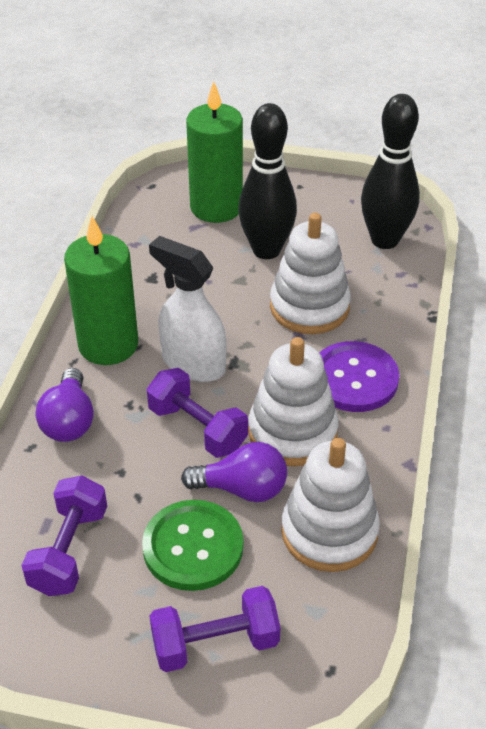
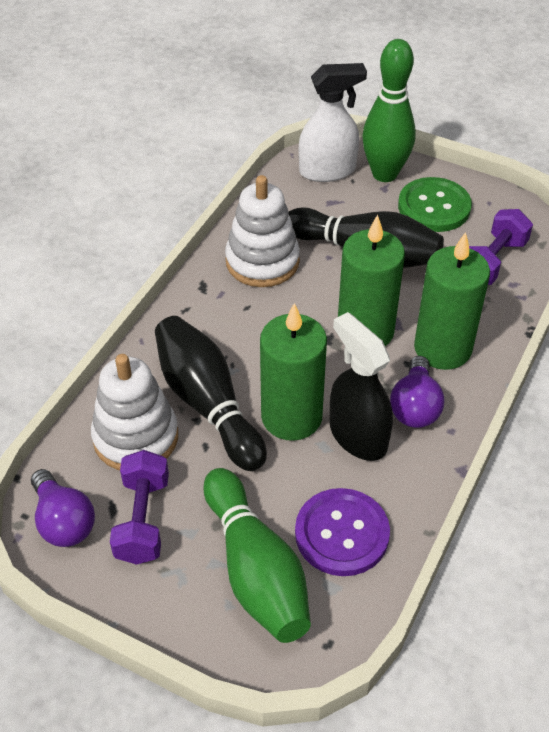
black spray bottle: none = 0 -> [330,312,393,461] = 1
green bowling pin: none = 0 -> [203,468,311,643] [362,39,416,182] = 2
green candle: [64,216,138,365] [186,81,243,223] = 2 -> [260,303,327,441] [338,214,405,346] [414,232,490,370] = 3
purple dumbbell: [21,476,107,596] [147,368,248,458] [150,586,281,672] = 3 -> [110,450,169,565] [469,209,533,285] = 2
white stacking toy: [248,337,339,466] [270,213,351,334] [281,438,380,572] = 3 -> [91,354,178,470] [225,175,300,287] = 2

